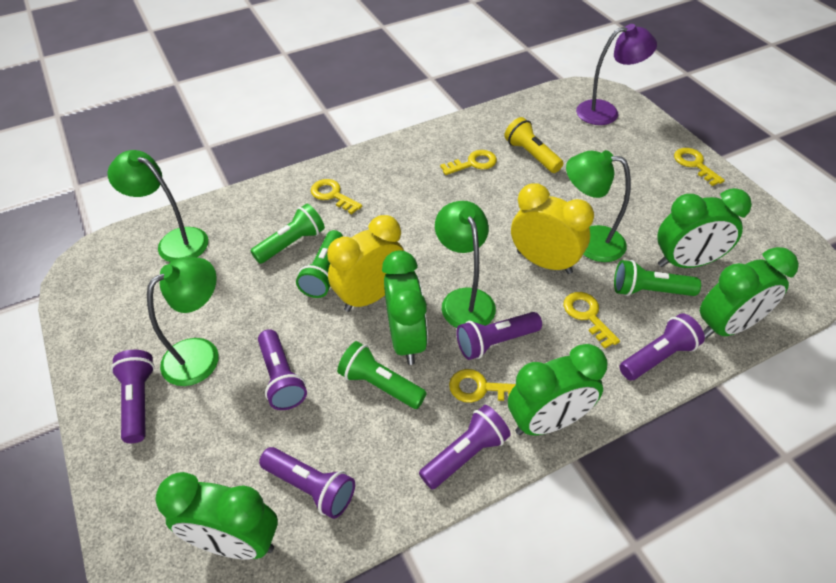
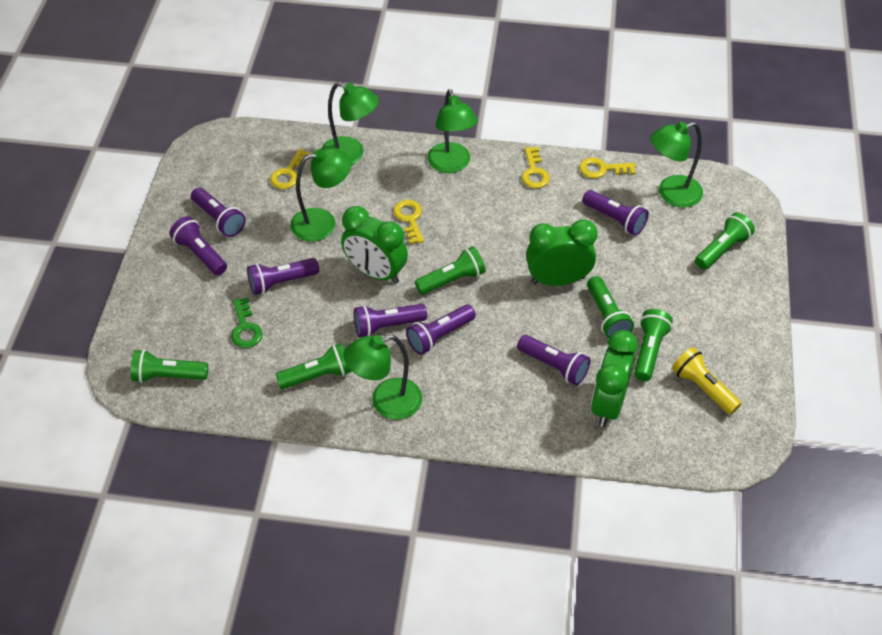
green clock: [155,472,278,560] [382,250,428,365] [508,344,608,435] [658,188,752,268] [700,247,799,339] = 5 -> [341,206,408,284] [526,219,598,286] [591,330,638,427] = 3
green flashlight: [251,204,325,264] [296,230,343,298] [337,341,427,409] [614,260,701,296] = 4 -> [131,349,208,383] [275,343,352,389] [415,246,485,295] [587,276,634,339] [634,309,673,381] [695,212,755,270] = 6
green key: none = 0 -> [231,297,263,348] = 1
green lamp: [107,150,208,262] [147,257,219,386] [435,201,496,328] [566,150,631,262] = 4 -> [290,148,352,242] [321,82,379,165] [344,335,422,420] [427,89,478,173] [650,122,703,207] = 5
purple flashlight: [111,350,155,443] [258,329,307,410] [259,447,355,519] [419,405,511,489] [456,312,542,360] [619,313,705,380] = 6 -> [169,216,227,275] [191,188,246,237] [247,258,319,295] [354,304,427,338] [406,304,476,355] [517,335,590,385] [582,190,649,236] = 7
purple lamp: [576,24,657,125] = 1 -> none = 0
yellow clock: [327,215,404,312] [511,183,594,274] = 2 -> none = 0
yellow key: [311,179,362,214] [440,150,497,175] [449,369,516,403] [564,292,620,349] [674,148,725,186] = 5 -> [270,149,311,189] [393,200,424,244] [522,147,550,188] [579,157,636,178] = 4

